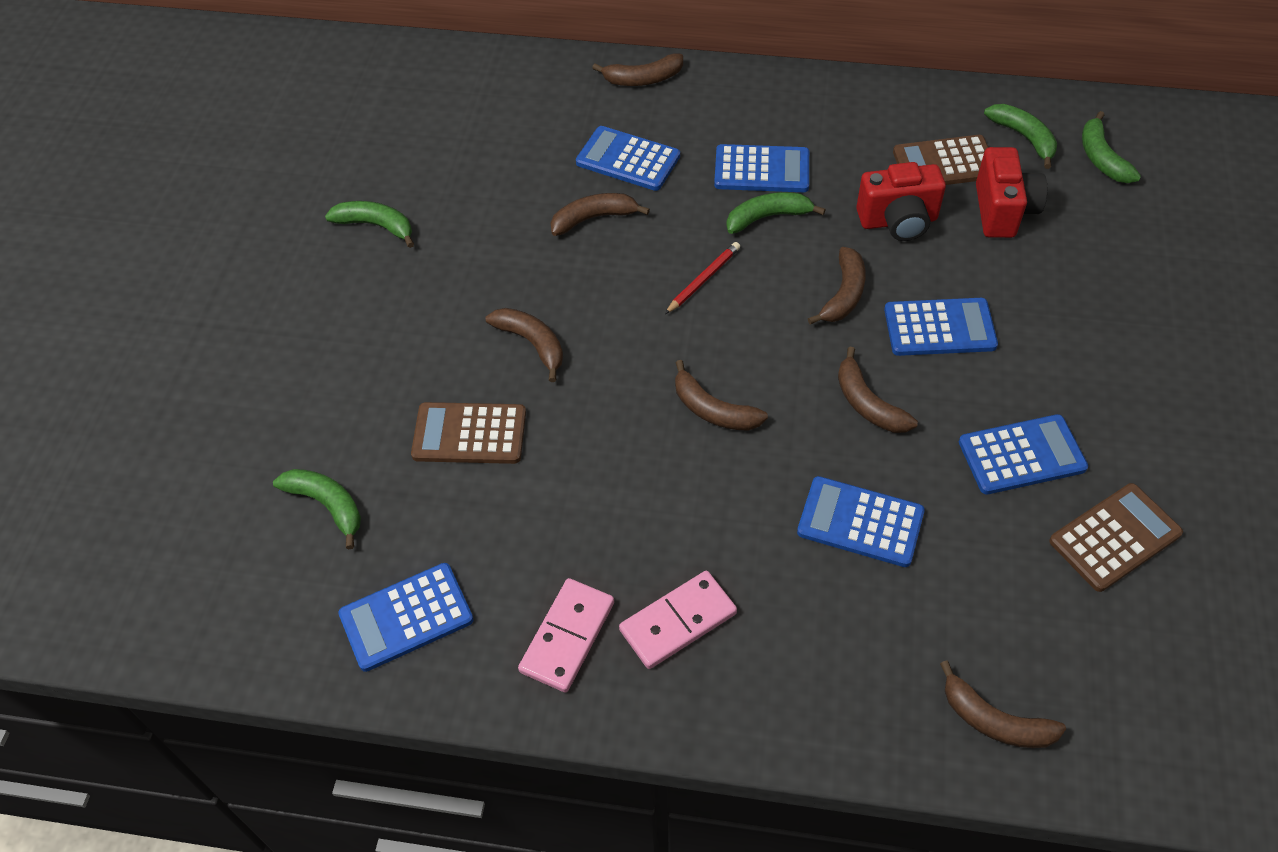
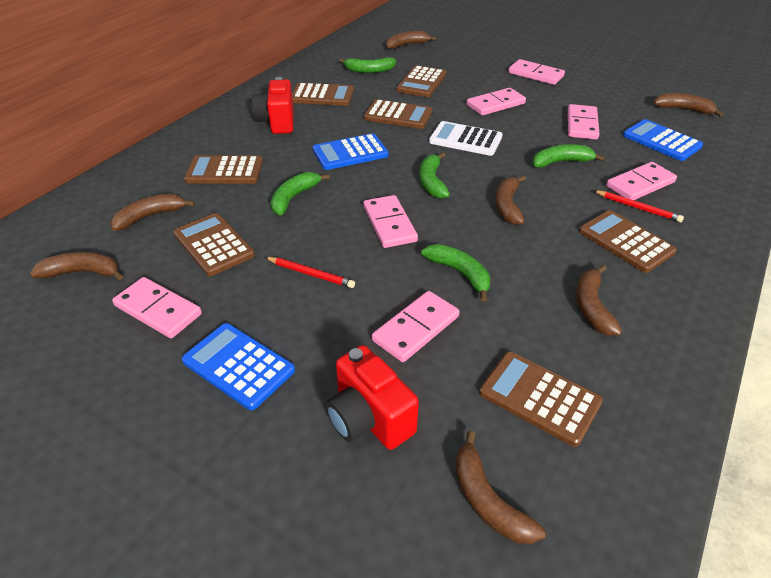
blue calculator: [338,563,474,672] [576,126,680,191] [714,144,809,192] [797,476,925,567] [884,298,998,356] [959,414,1088,495] = 6 -> [182,323,295,410] [313,133,389,170] [623,119,703,161] = 3
brown calculator: [411,402,526,464] [893,135,989,185] [1049,483,1183,592] = 3 -> [173,213,255,276] [184,155,263,184] [292,83,354,106] [364,99,432,129] [396,65,446,97] [479,351,603,447] [579,210,677,273] = 7
pink domino: [518,578,614,693] [619,571,737,669] = 2 -> [112,277,202,338] [363,195,418,248] [372,291,460,362] [467,88,526,116] [508,59,565,85] [568,104,600,140] [606,162,677,200] = 7
red pencil: [665,242,740,314] = 1 -> [265,257,355,288] [593,190,684,222] = 2
white calculator: none = 0 -> [429,121,503,156] = 1

